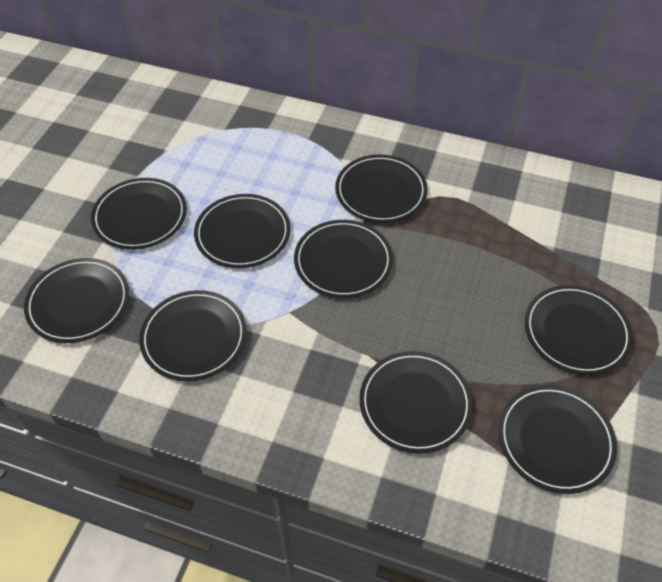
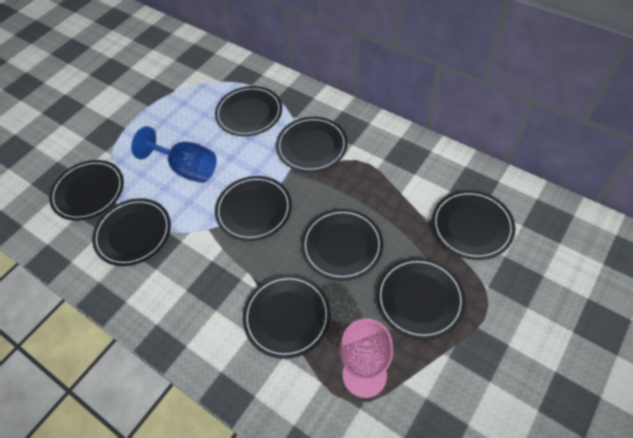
blue goblet: none = 0 -> [131,126,217,183] = 1
pink goblet: none = 0 -> [340,319,393,398] = 1

